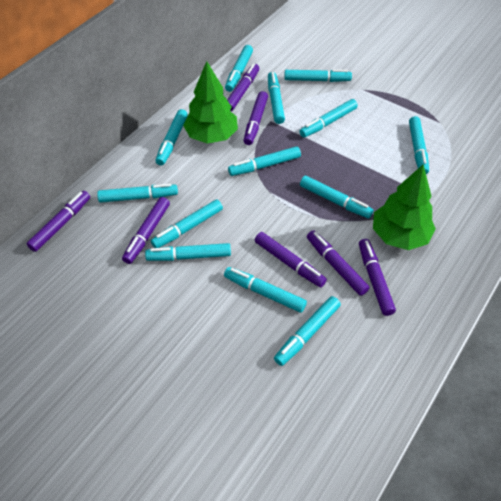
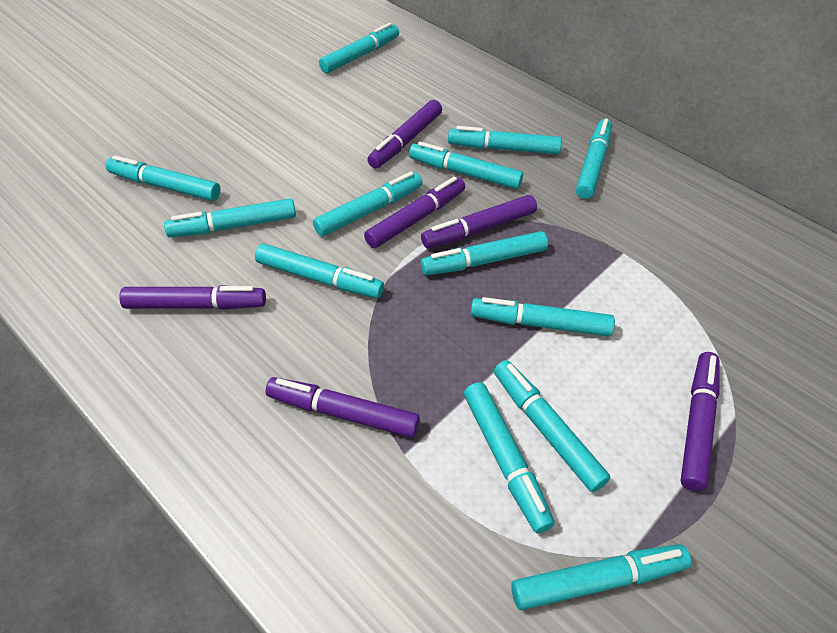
green tree: [183,61,238,144] [373,164,436,250] = 2 -> none = 0
purple marker: [27,191,90,252] [122,197,170,264] [227,64,259,111] [243,91,268,145] [255,232,327,287] [307,230,370,296] [359,239,396,316] = 7 -> [119,285,266,310] [265,377,420,438] [364,177,465,248] [367,100,442,168] [421,195,537,248] [681,352,719,491] = 6

